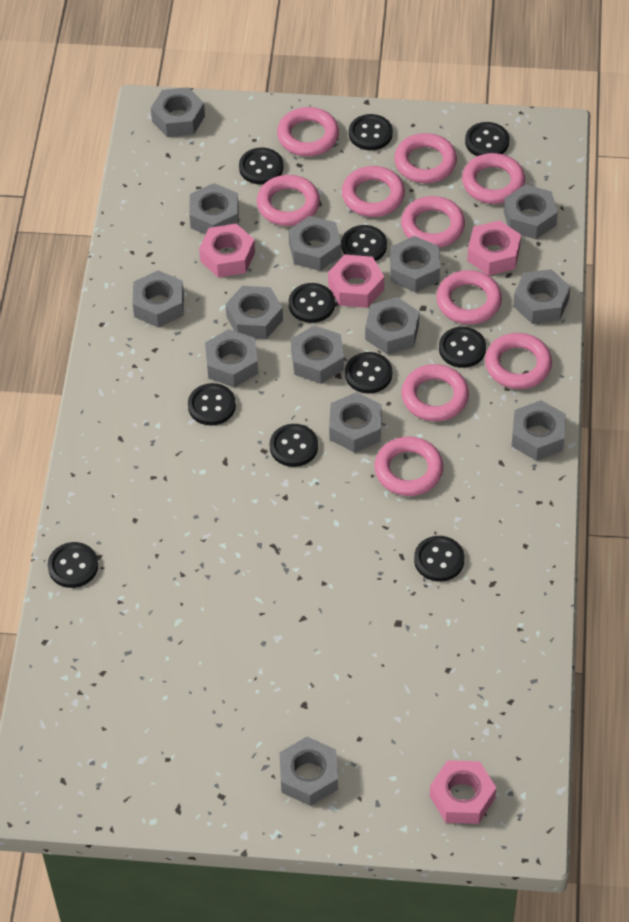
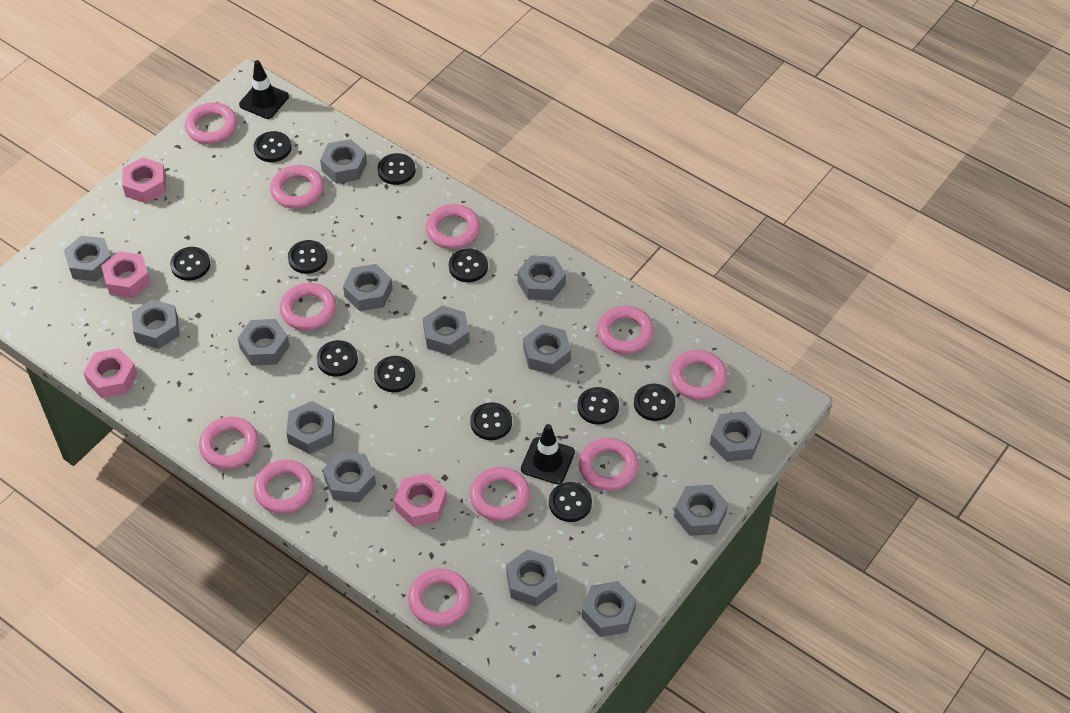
black traffic cone: none = 0 -> [239,60,289,119] [521,424,575,484] = 2
pink ring: [257,175,320,226] [277,107,339,156] [342,166,405,217] [374,436,443,496] [394,133,457,183] [401,196,465,248] [402,364,469,421] [436,270,502,324] [462,153,525,204] [485,333,552,389] = 10 -> [185,103,237,144] [199,417,259,469] [254,460,314,514] [270,165,324,209] [280,283,336,330] [408,569,471,627] [426,204,480,249] [470,467,530,521] [579,438,639,491] [597,306,654,354] [670,350,728,400] = 11

